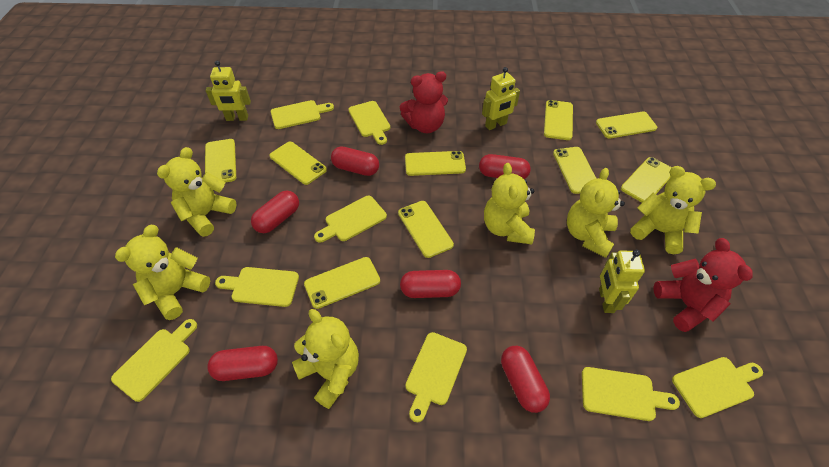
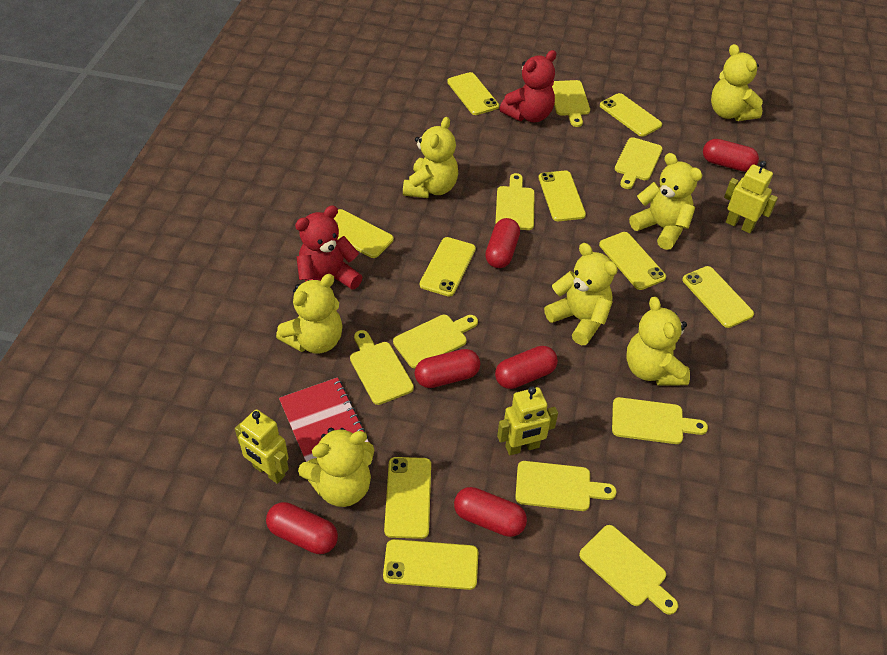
red notebook: none = 0 -> [279,377,369,462] = 1
yellow teddy bear: [115,225,210,320] [157,147,237,237] [292,309,359,409] [484,163,535,245] [567,168,625,258] [630,166,716,254] = 6 -> [276,274,343,353] [298,428,374,507] [403,117,458,198] [544,243,618,345] [626,296,690,385] [629,153,703,250] [711,44,763,121] = 7

